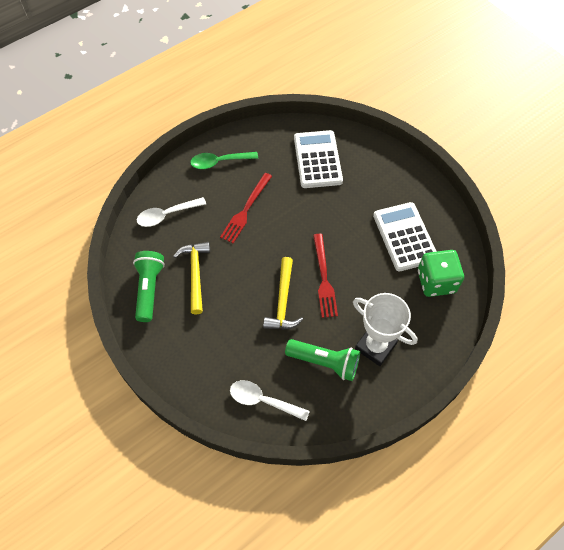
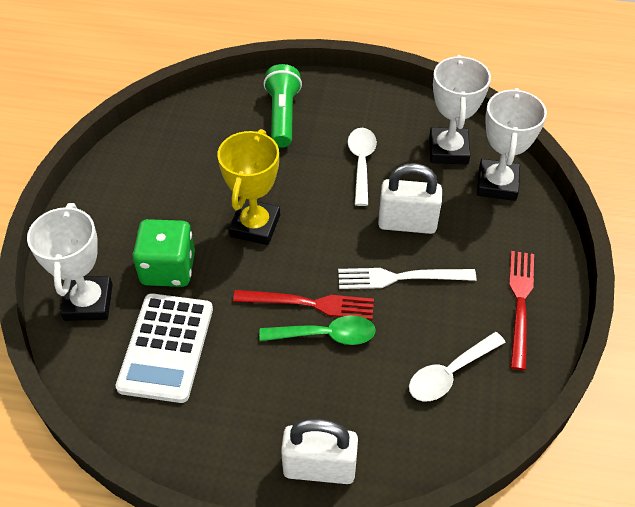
green flashlight: [133,251,165,322] [285,339,360,381] = 2 -> [264,64,302,148] = 1
white calculator: [294,130,343,188] [373,202,437,271] = 2 -> [115,293,213,403] = 1
white fork: none = 0 -> [338,268,476,289] = 1
white padlock: none = 0 -> [281,419,358,484] [378,163,442,234] = 2
white trophy: [353,293,417,366] = 1 -> [27,203,113,321] [429,55,491,164] [477,88,547,201] = 3
yellow hammer: [173,242,210,315] [263,257,303,330] = 2 -> none = 0
yellow trophy: none = 0 -> [218,129,280,245] = 1

